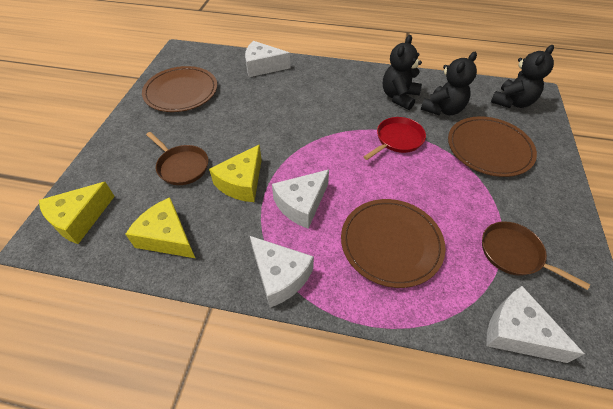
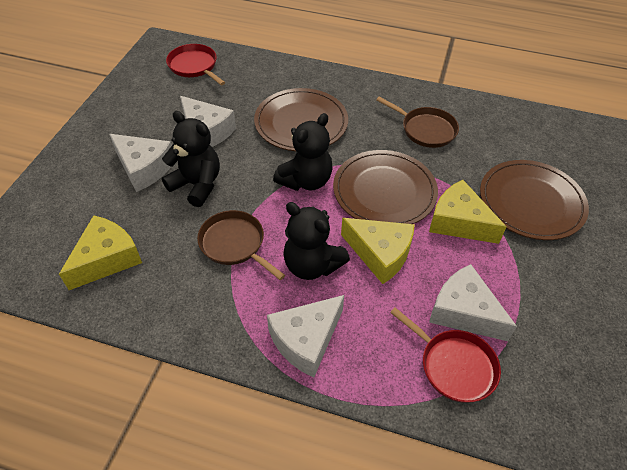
red pan: [363,117,426,160] = 1 -> [166,44,225,85] [390,308,501,403] = 2

